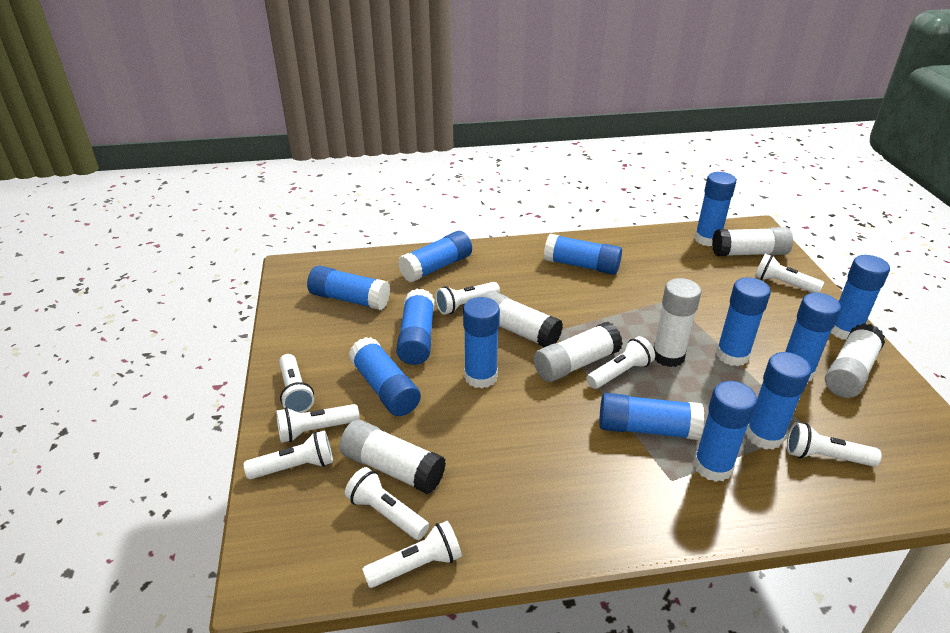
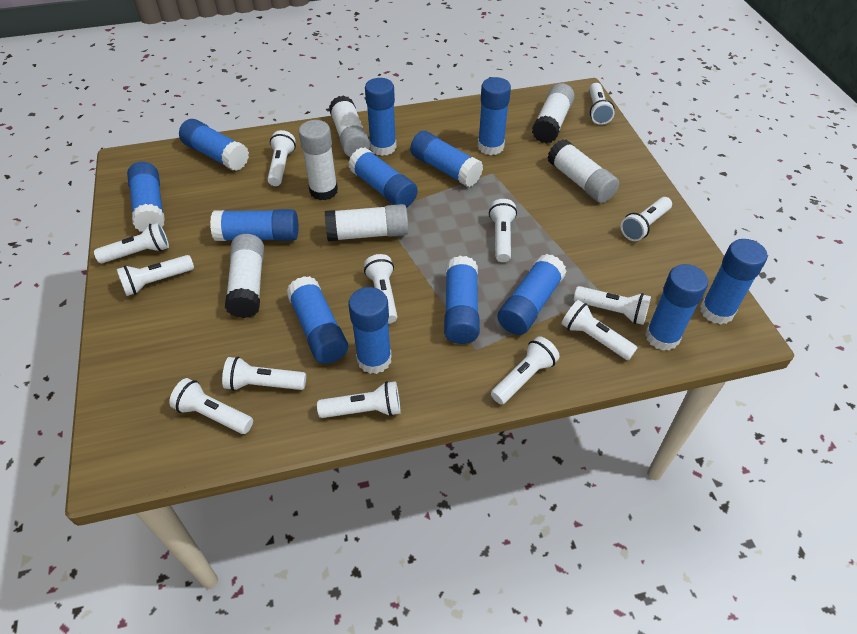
white flashlight: [244,430,333,479] [276,404,359,443] [279,354,314,413] [345,467,429,540] [362,521,462,588] [435,282,500,315] [587,336,655,389] [755,254,824,293] [787,422,882,467] = 9 -> [94,222,169,263] [117,255,194,296] [169,378,253,434] [222,357,306,391] [267,130,296,186] [317,381,401,418] [364,254,397,324] [489,199,517,262] [491,336,560,405] [562,300,637,360] [574,286,651,325] [589,83,615,125] [621,197,672,241] = 13

